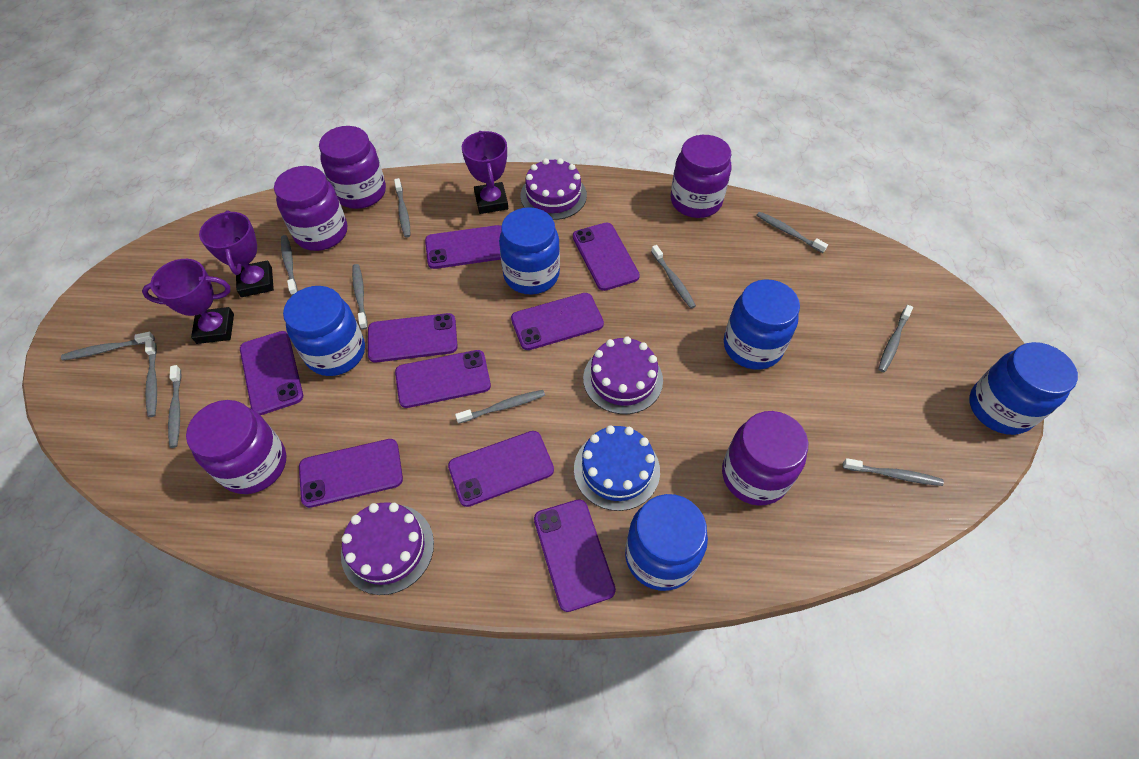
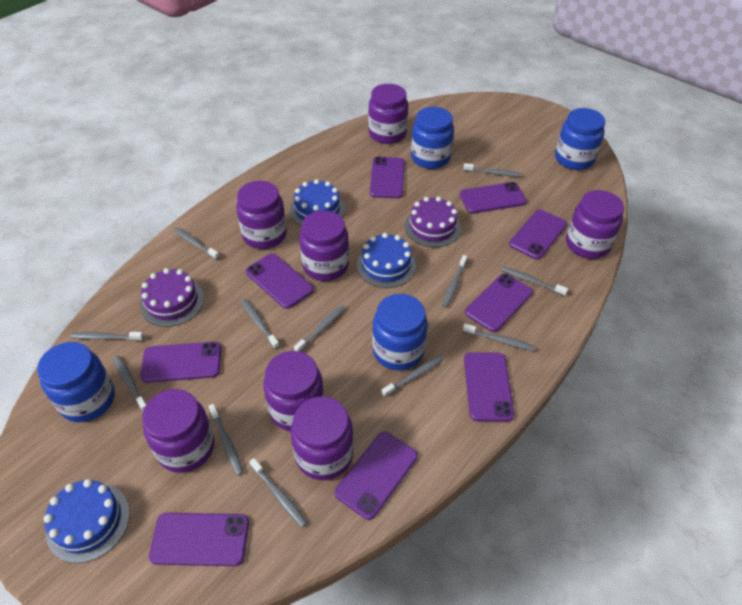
blue cake: [574,425,660,511] = 1 -> [44,479,130,563] [290,179,345,225] [357,233,416,288] = 3
blue jar: [283,286,365,376] [499,207,560,295] [625,494,708,591] [724,279,800,370] [969,342,1078,435] = 5 -> [37,342,115,422] [372,294,428,371] [411,107,454,169] [555,108,605,170] = 4
grey toothbrush: [61,332,155,360] [145,339,157,417] [168,365,182,448] [281,235,298,295] [352,264,368,330] [394,178,411,238] [455,390,545,424] [651,245,696,309] [756,212,828,253] [843,458,944,486] [878,305,913,372] = 11 -> [70,332,144,341] [113,355,146,412] [173,227,219,260] [208,404,244,476] [241,299,279,349] [249,458,307,527] [294,305,345,352] [381,355,444,397] [442,255,467,308] [463,163,522,177] [463,323,535,351] [501,266,568,296] = 12
purple cake: [341,502,434,595] [520,158,587,220] [583,336,663,414] = 3 -> [140,268,204,327] [405,197,461,247] = 2
purple jar: [186,400,286,494] [274,166,347,251] [319,126,386,209] [671,135,732,218] [722,411,808,506] = 5 -> [142,389,215,473] [236,181,287,249] [263,351,324,431] [291,396,354,480] [299,210,349,281] [368,84,408,144] [566,190,624,259] = 7
purple trophy: [142,259,234,344] [199,210,274,297] [462,131,508,214] = 3 -> none = 0

